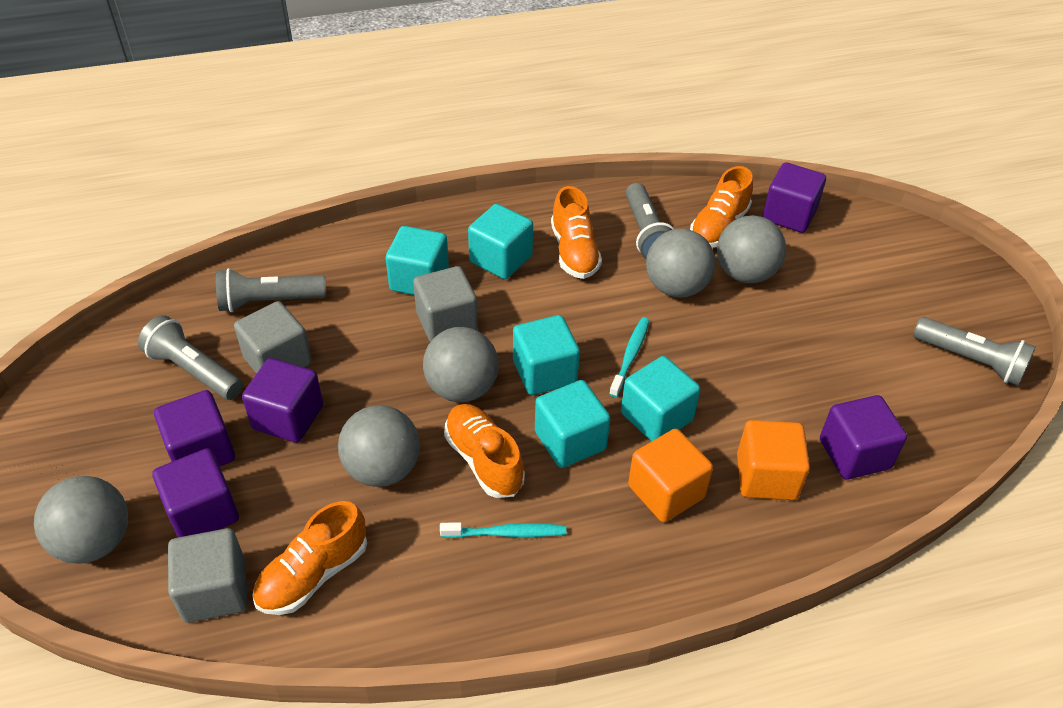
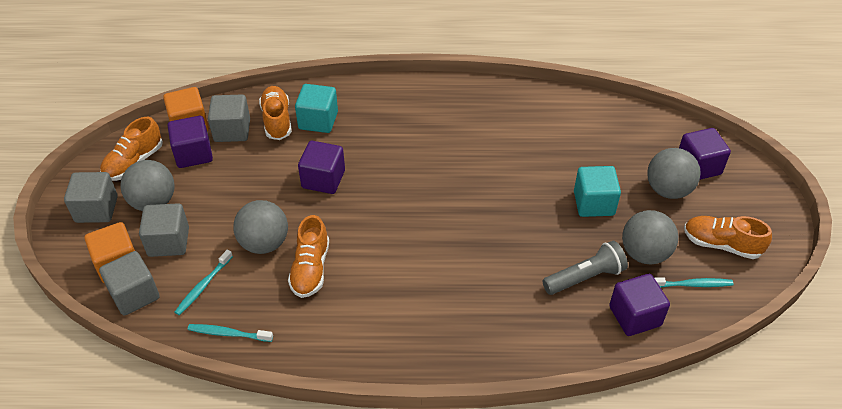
grey ball: [34,476,128,564] [338,405,420,487] [423,327,499,402] [646,229,715,298] [717,215,786,283] = 5 -> [120,160,175,211] [233,200,288,254] [622,210,678,264] [647,148,701,199] = 4
grey cube: [168,528,248,623] [234,301,312,374] [413,266,478,342] = 3 -> [64,172,118,223] [99,251,160,315] [139,203,189,257] [208,95,250,142] = 4
grey flashlight: [138,315,243,400] [216,268,326,312] [626,183,674,259] [913,317,1036,386] = 4 -> [542,241,628,295] = 1
purple cube: [153,448,239,537] [154,390,235,466] [242,358,323,443] [763,162,826,233] [820,395,907,479] = 5 -> [168,116,213,168] [298,141,345,194] [609,274,670,336] [679,128,731,180] = 4
turquoise cube: [386,226,449,295] [468,204,533,279] [513,315,580,395] [535,380,611,468] [621,356,700,442] = 5 -> [295,84,338,133] [574,166,621,217] = 2
turquoise toothbrush: [440,522,566,538] [609,317,649,397] = 2 -> [175,250,233,315] [188,324,273,342] [655,277,733,288] = 3

